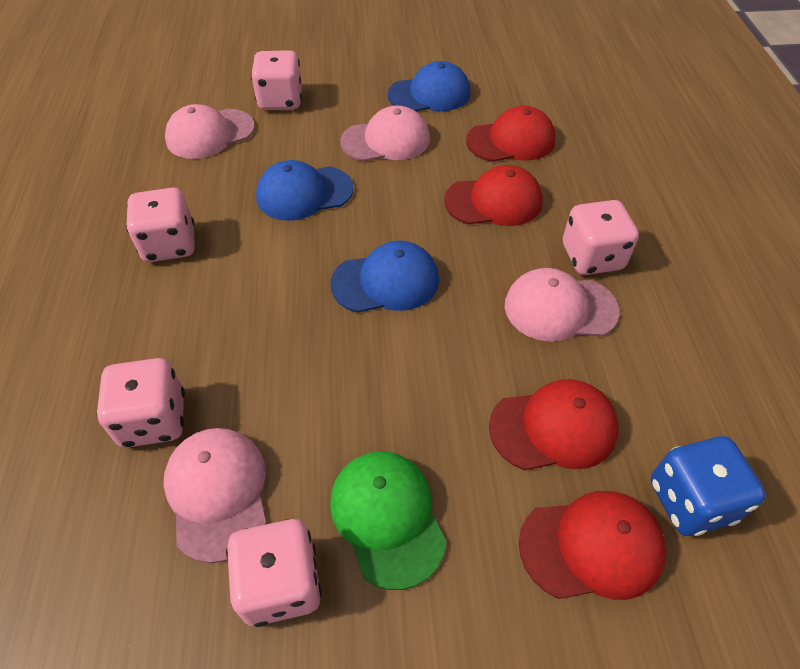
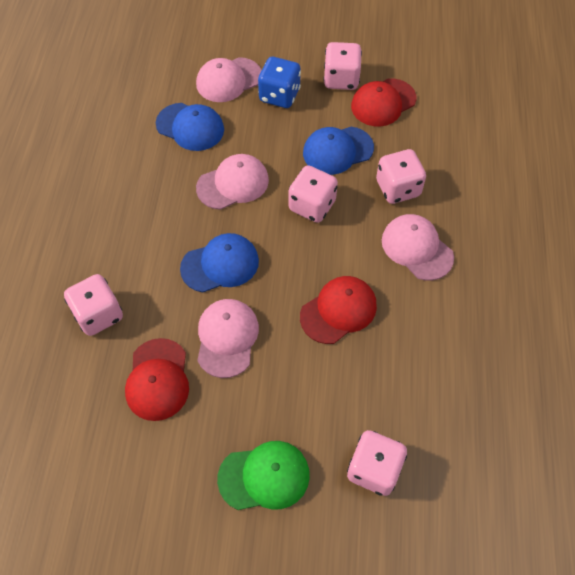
red cap: [444,165,543,226] [466,106,555,162] [489,379,619,470] [519,491,666,600] = 4 -> [125,338,189,421] [300,276,377,344] [351,78,417,127] = 3

